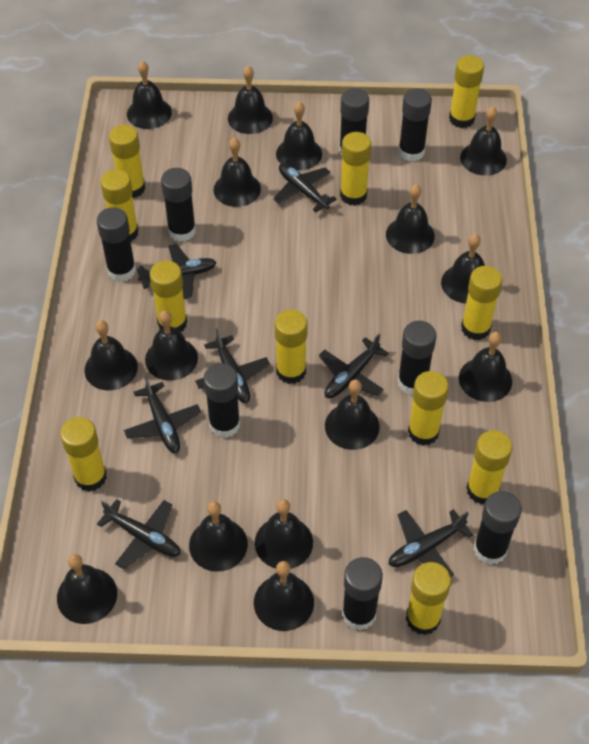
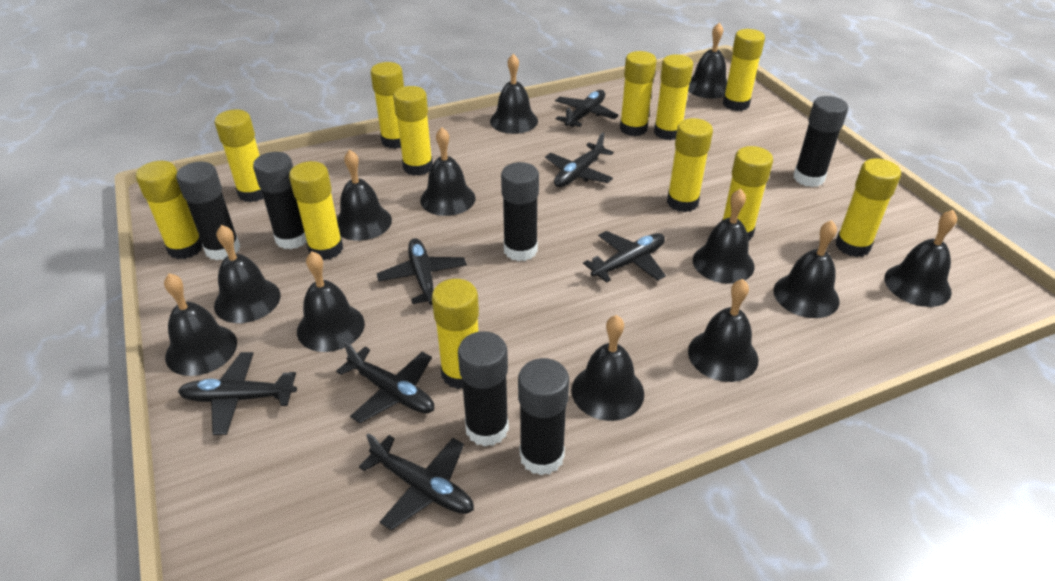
black bell: [57,554,117,624] [84,320,138,390] [127,61,172,129] [145,311,198,381] [189,501,248,572] [214,138,261,207] [228,66,273,134] [254,561,314,631] [255,499,313,569] [276,102,322,171] [325,380,380,450] [386,184,435,254] [441,234,485,304] [459,332,512,402] [460,107,507,176] = 15 -> [164,273,237,376] [214,225,280,323] [297,251,365,352] [337,150,392,241] [420,127,475,216] [490,54,538,134] [572,315,644,421] [688,22,727,99] [688,279,758,382] [693,189,755,284] [773,220,839,318] [884,210,957,307] = 12
black glue stick: [97,207,136,282] [161,168,196,242] [204,363,240,438] [339,88,369,156] [342,557,383,631] [398,321,436,395] [399,88,432,162] [474,491,522,565] = 8 -> [176,162,240,260] [253,152,307,250] [458,331,509,447] [501,162,539,261] [518,358,569,475] [793,96,848,187] = 6
yellow glue stick: [60,417,107,492] [100,169,139,242] [109,125,145,198] [150,260,187,332] [275,309,308,384] [340,132,371,206] [406,562,451,635] [408,371,449,446] [449,55,484,128] [461,266,502,340] [466,430,512,504] = 11 -> [136,161,203,259] [214,109,264,202] [289,161,343,260] [370,62,404,149] [393,86,433,176] [432,279,479,389] [620,51,657,136] [654,54,693,140] [667,118,713,212] [722,146,773,241] [723,29,765,111] [835,159,901,257] = 12

